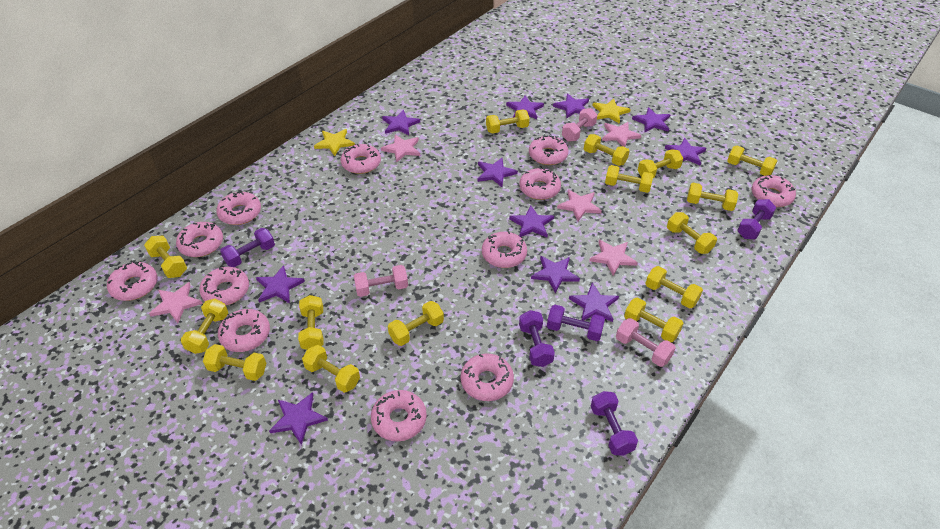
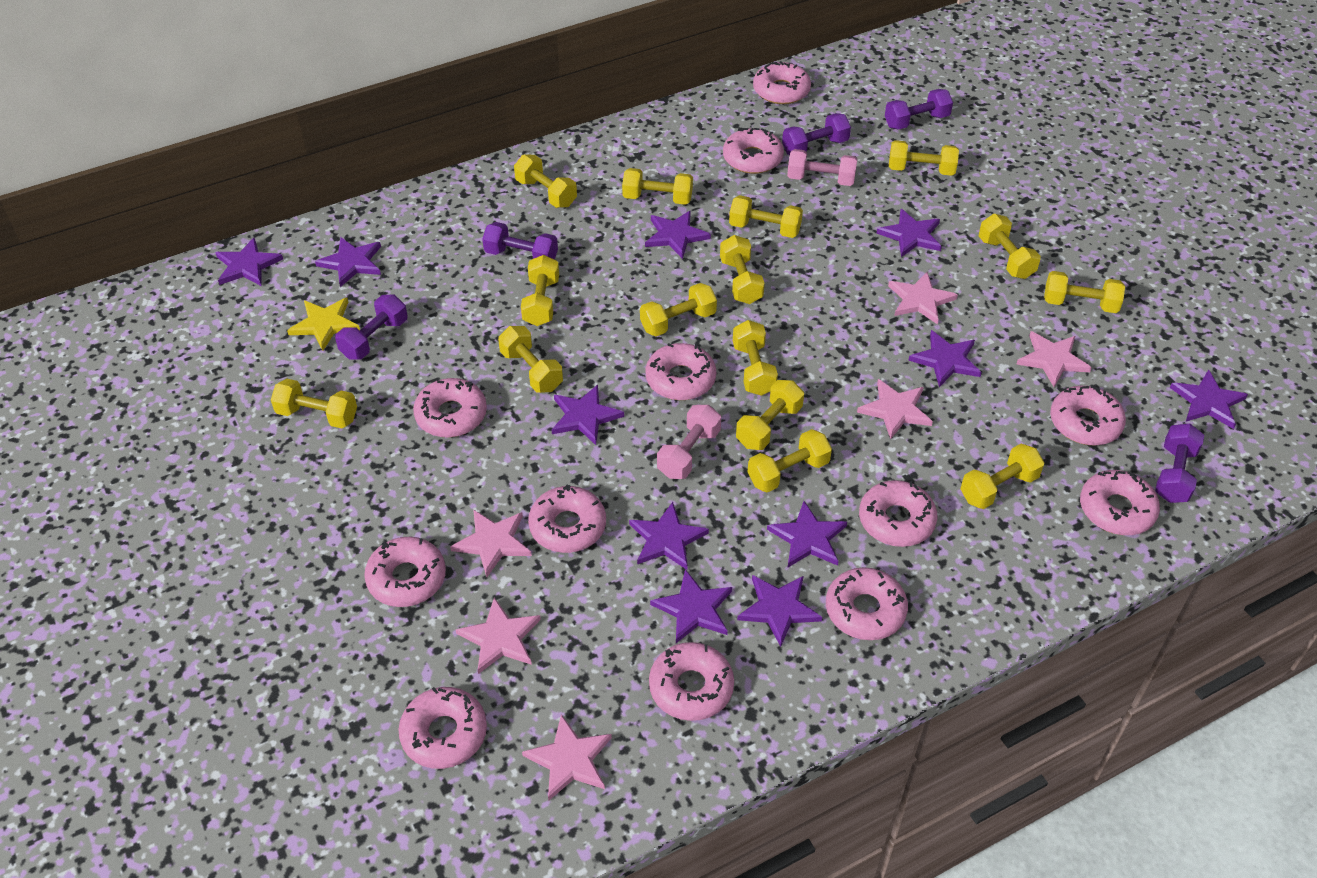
pink dumbbell: [354,265,408,297] [562,108,597,142] [616,318,676,367] = 3 -> [657,405,721,479] [787,149,857,186] = 2
pink star: [149,282,203,323] [381,135,420,162] [557,189,602,221] [589,239,638,276] [602,122,642,147] = 5 -> [450,509,532,577] [456,597,541,674] [522,714,612,801] [857,379,933,439] [888,272,958,325] [1016,331,1092,387] = 6
yellow star: [314,129,355,156] [592,98,631,124] = 2 -> [287,298,360,350] = 1

